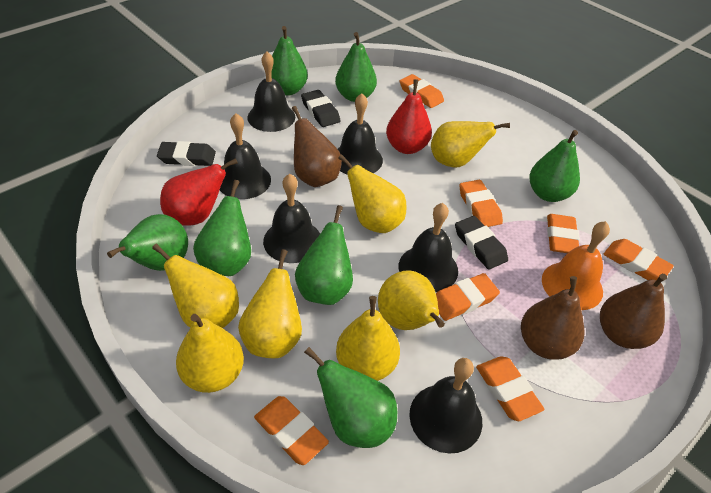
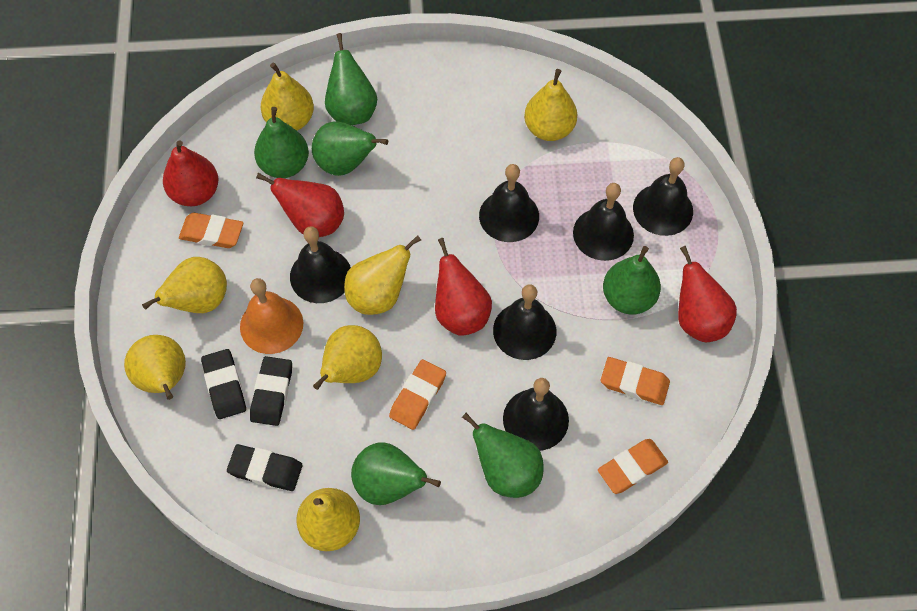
brown pear: [292,106,342,187] [521,276,584,360] [600,274,667,349] = 3 -> none = 0
green pear: [107,214,188,271] [193,180,251,276] [271,26,308,96] [295,205,353,305] [304,347,397,448] [335,32,377,102] [530,130,580,202] = 7 -> [254,107,309,178] [312,121,388,176] [325,33,377,125] [351,442,441,505] [462,413,544,498] [603,246,661,315] = 6
orange eraser: [254,396,329,465] [400,74,444,108] [436,273,500,321] [459,180,503,227] [476,356,545,421] [547,214,580,253] [603,239,674,280] = 7 -> [179,213,244,248] [389,359,446,430] [598,439,668,494] [601,357,670,405] = 4
red pear: [160,158,238,226] [386,79,432,154] = 2 -> [163,140,218,206] [256,173,344,237] [435,238,492,336] [678,246,737,342] = 4

